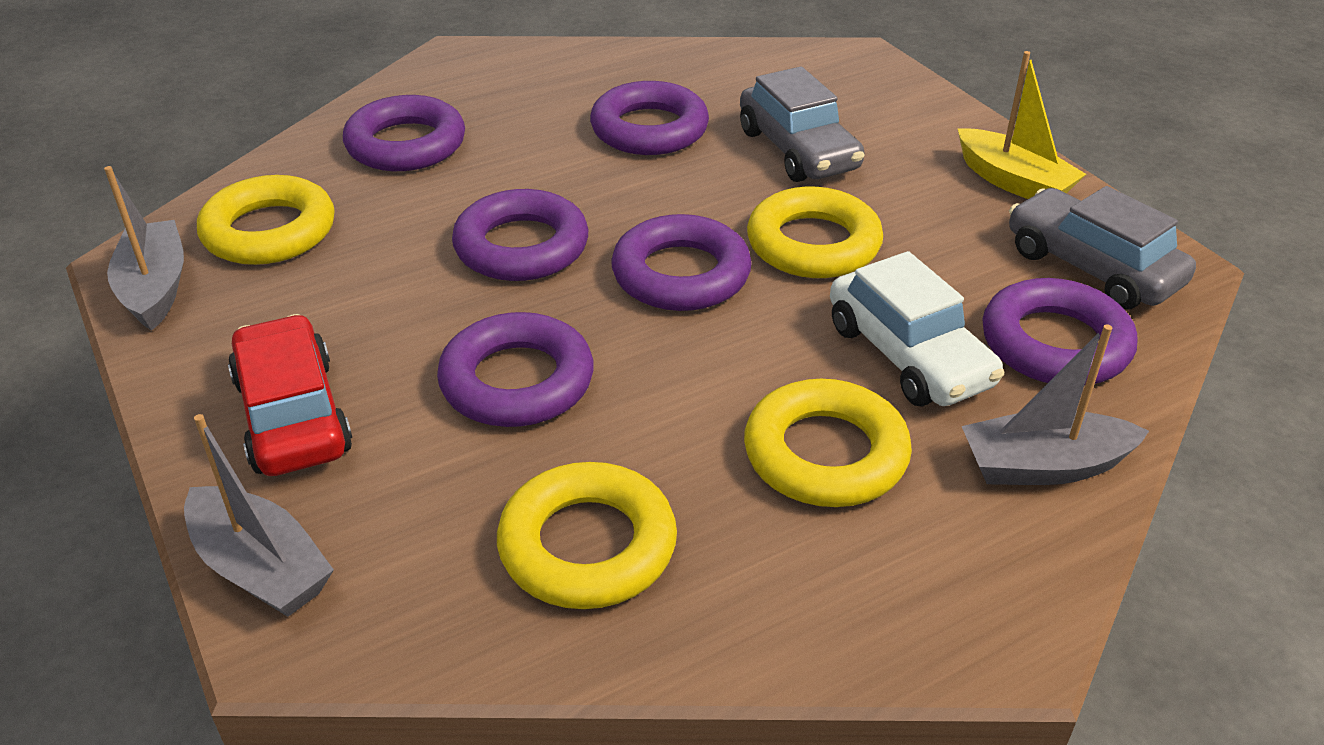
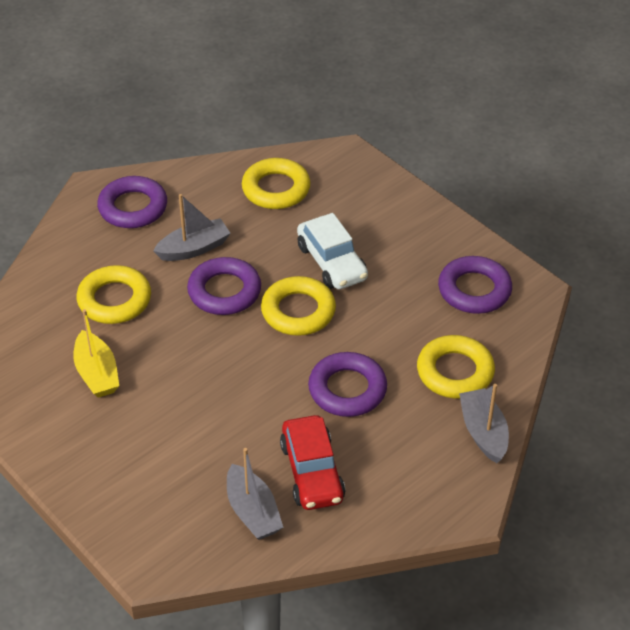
grey car: [740,66,865,182] [1009,186,1196,310] = 2 -> none = 0
purple ring: [343,95,465,171] [437,312,594,427] [452,189,588,281] [590,81,709,155] [611,214,752,311] [982,278,1137,384] = 6 -> [97,176,167,228] [187,257,261,315] [308,352,387,417] [438,256,512,314] = 4

